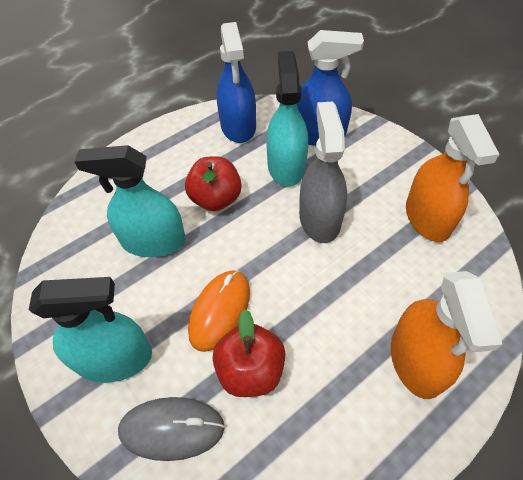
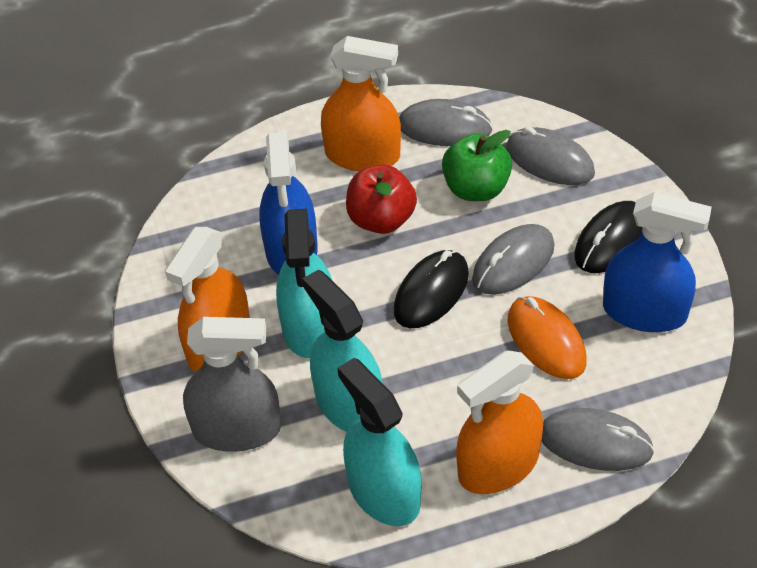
black mouse: none = 0 -> [394,250,469,328] [574,201,643,273] = 2
green apple: none = 0 -> [442,130,512,201] = 1
grey mouse: [118,397,225,461] = 1 -> [399,99,493,146] [472,224,555,295] [506,127,595,185] [542,408,655,471] = 4
orange spray bottle: [391,271,503,399] [406,114,499,242] = 2 -> [165,227,250,372] [321,36,401,171] [456,351,543,494] = 3
red apple: [185,156,242,211] [212,309,286,397] = 2 -> [346,165,417,234] = 1

